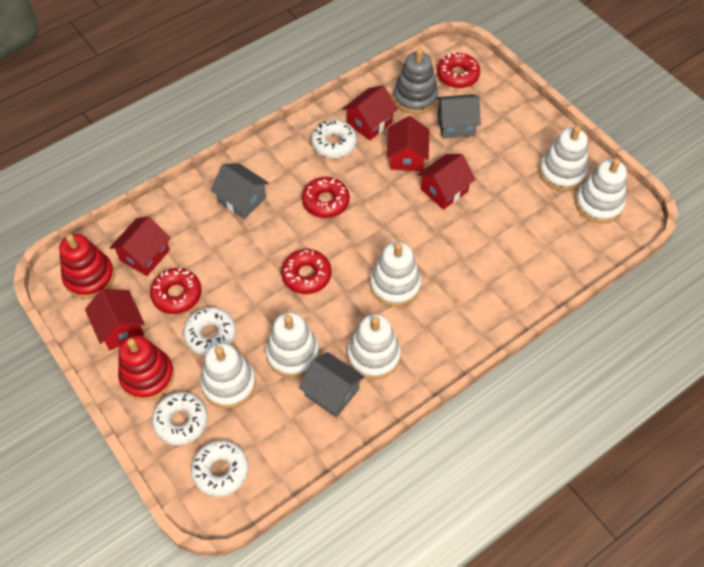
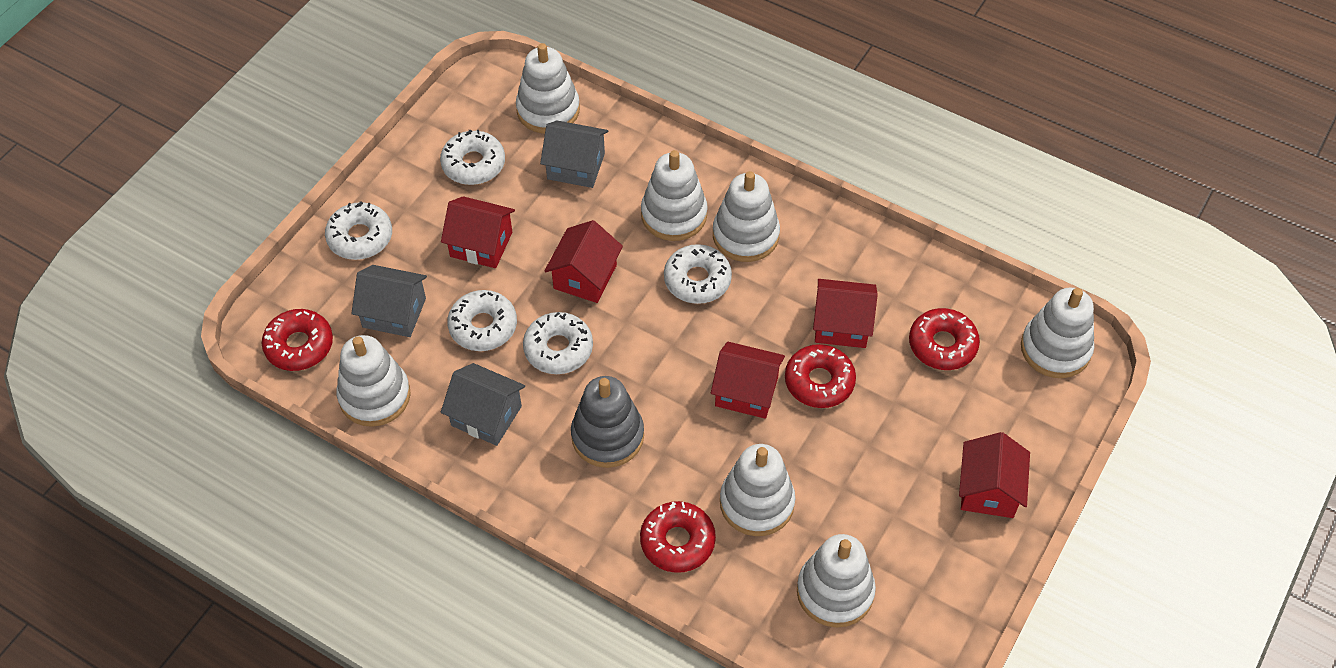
red stacking toy: [59,234,115,299] [118,335,175,401] = 2 -> none = 0
white donut: [152,392,208,445] [183,307,236,355] [191,440,249,497] [311,120,357,158] = 4 -> [325,201,392,260] [440,130,505,185] [447,290,517,351] [523,312,593,374] [664,244,732,304] = 5
white stacking toy: [201,343,256,408] [266,312,319,378] [347,314,401,379] [370,242,421,307] [539,126,588,191] [575,158,627,223] = 6 -> [337,335,411,427] [516,43,580,134] [641,150,708,241] [713,171,780,262] [720,444,795,536] [797,534,876,628] [1021,288,1094,378] = 7

